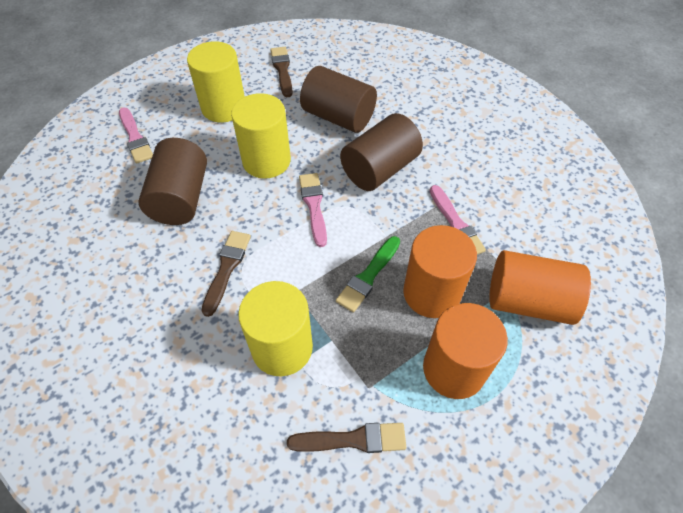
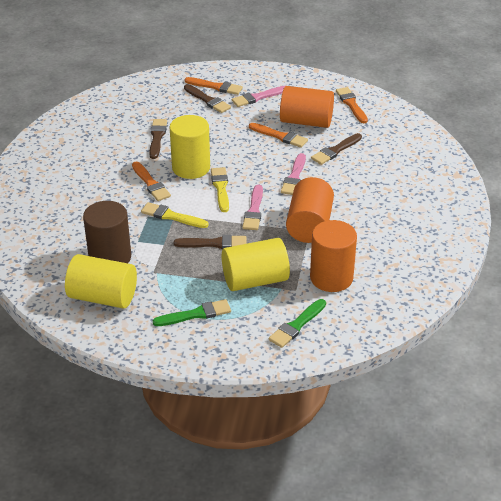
brown brush: [201,231,251,317] [270,47,293,97] [287,423,406,453] = 3 -> [149,119,167,159] [174,235,247,249] [184,84,231,113] [311,133,362,165] = 4
brown cylinder: [138,138,207,225] [300,66,377,133] [340,113,423,191] = 3 -> [83,201,131,263] = 1
green brush: [336,236,400,312] = 1 -> [153,299,231,326] [269,299,326,348] = 2
orange brush: none = 0 -> [132,162,171,201] [185,77,243,95] [249,123,308,148] [336,87,368,123] = 4
yellow brush: none = 0 -> [141,202,209,228] [211,167,229,212] = 2

